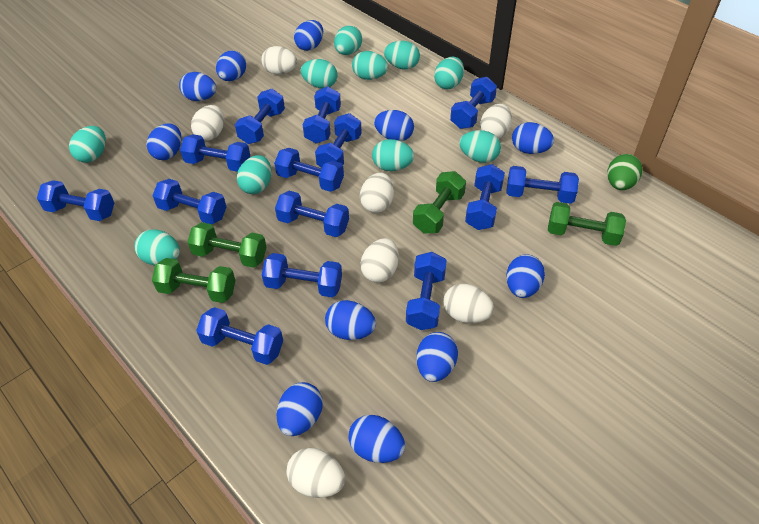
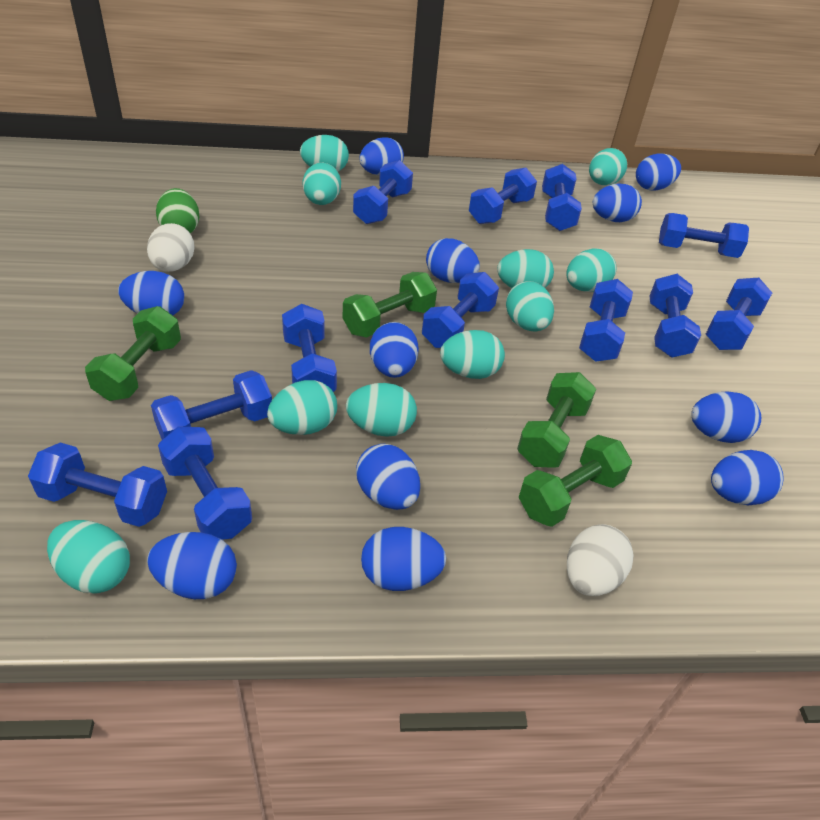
blue dumbbell: [37,180,114,221] [152,179,226,224] [180,134,250,172] [196,307,283,365] [235,89,285,144] [262,253,342,297] [274,148,344,192] [275,191,349,237] [303,86,341,144] [315,113,362,168] [406,252,447,330] [450,77,497,129] [465,164,505,230] [506,166,579,204] = 14 -> [28,443,167,527] [151,370,272,440] [158,427,252,540] [282,304,337,392] [353,160,413,224] [422,272,499,348] [469,168,537,224] [542,164,582,231] [579,279,633,362] [649,274,701,357] [659,213,749,258] [706,278,772,350] = 12
white egg: [191,105,224,141] [262,46,297,75] [286,448,345,498] [360,173,394,213] [360,238,399,283] [443,284,494,323] [480,104,512,139] = 7 -> [147,223,195,272] [567,524,634,596] = 2

